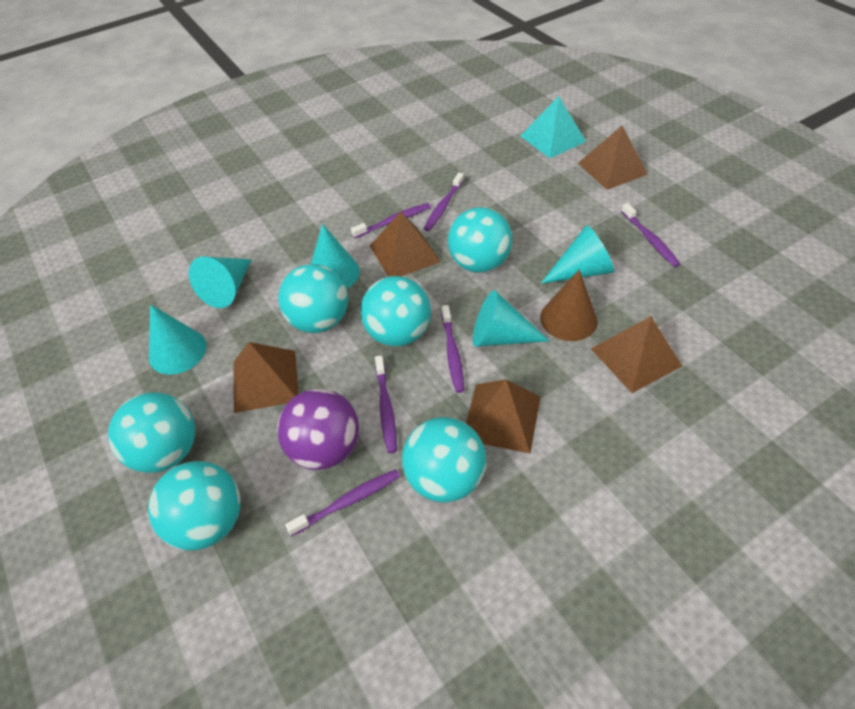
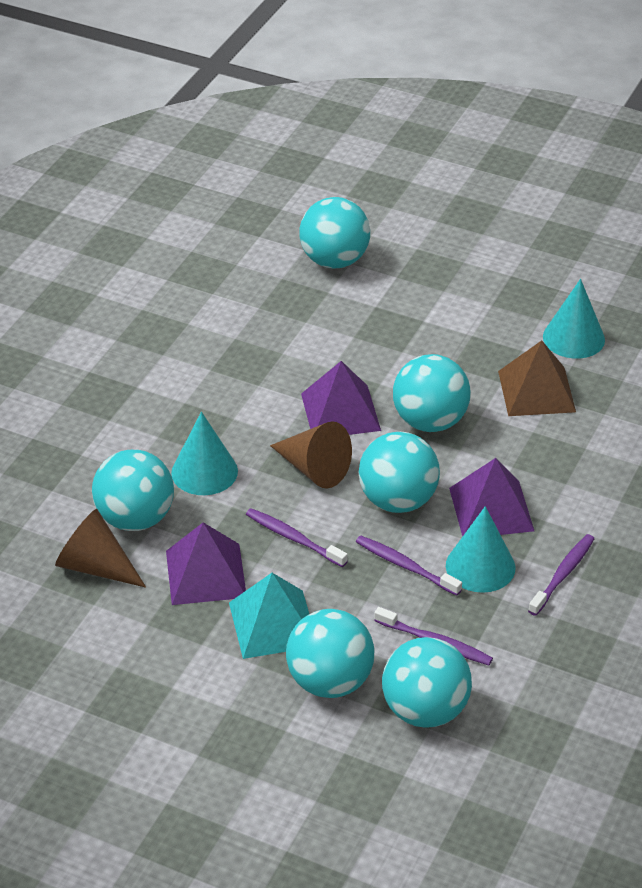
brown cone: [540,269,598,341] = 1 -> [55,509,146,588] [270,422,352,488] = 2
brown pyramid: [233,342,299,413] [370,212,441,277] [466,379,541,454] [578,125,648,190] [591,316,682,393] = 5 -> [498,340,576,416] = 1
purple ball: [277,389,359,470] = 1 -> none = 0
purple pyramid: none = 0 -> [166,523,246,605] [301,361,381,435] [449,458,534,537] = 3
purple toothbrush: [285,469,400,536] [351,203,431,238] [375,356,397,453] [423,173,464,231] [441,305,464,393] [621,203,680,267] = 6 -> [246,508,348,567] [356,536,462,596] [374,607,493,665] [528,534,595,616] = 4
turquoise cone: [149,304,207,375] [189,257,252,308] [311,224,360,289] [473,290,549,347] [541,225,614,284] = 5 -> [171,412,238,495] [446,506,516,593] [543,279,605,359] = 3

